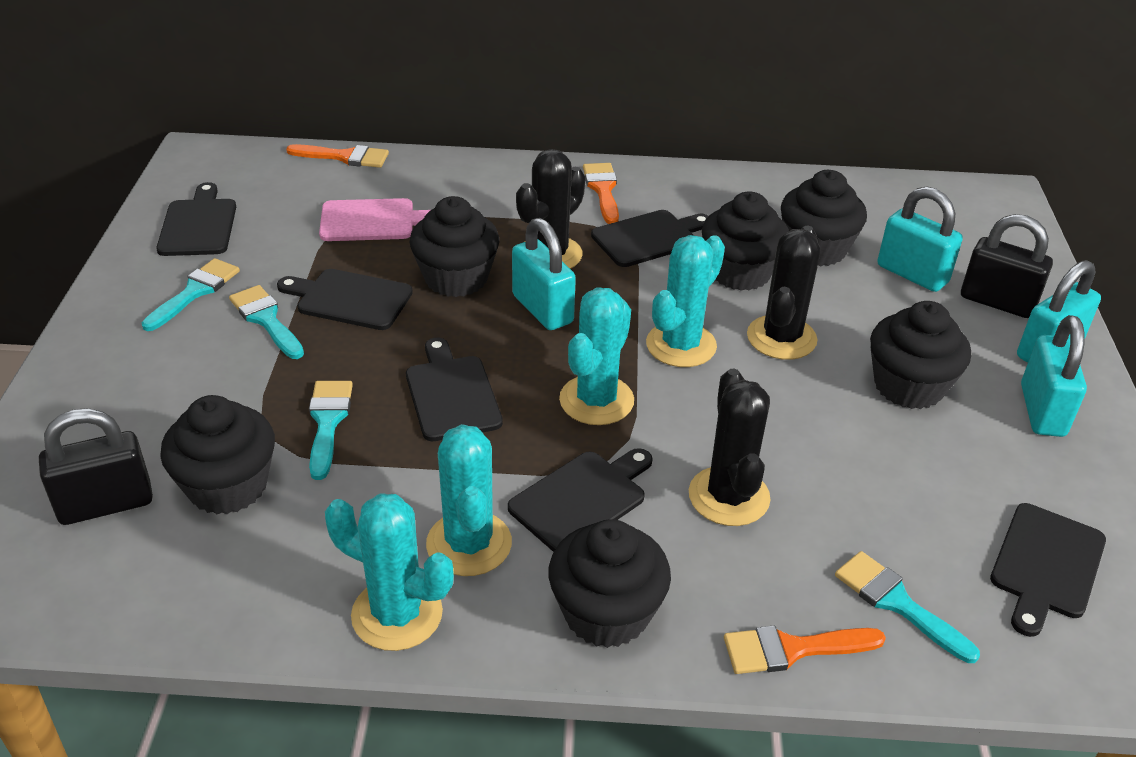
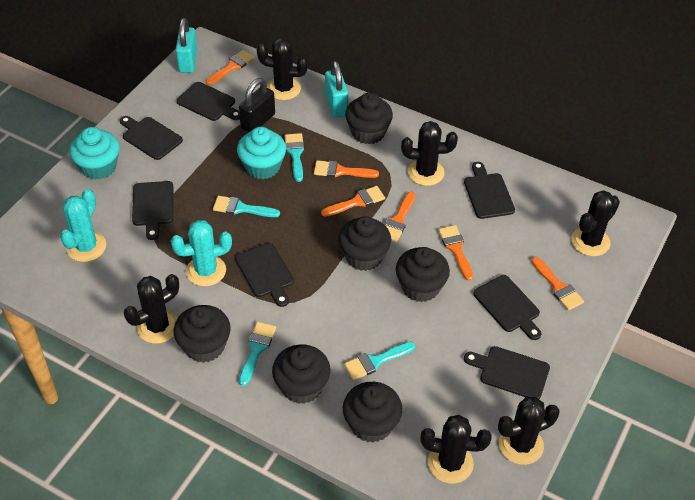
black cactus: [516,149,585,269] [689,369,770,526] [747,226,820,360] = 3 -> [124,274,179,344] [257,37,308,100] [401,121,458,186] [421,415,492,484] [498,397,560,465] [571,190,620,256] = 6
black cutting board: [156,182,236,256] [277,269,413,330] [406,338,503,441] [508,448,653,552] [591,210,708,267] [990,503,1106,637] = 6 -> [120,116,183,160] [132,181,173,240] [177,82,240,121] [235,243,294,307] [464,162,515,219] [464,346,550,399] [473,275,541,340] = 7
black padlock: [39,408,153,525] [961,214,1053,318] = 2 -> [239,78,275,132] = 1
orange brush: [286,144,389,168] [583,163,619,224] [724,626,886,674] = 3 -> [206,50,255,85] [314,160,379,178] [321,186,385,217] [384,192,415,242] [438,225,474,281] [531,257,584,310] = 6
pink cutting board: [319,198,431,241] = 1 -> none = 0
turquoise cactus: [325,493,454,651] [426,424,512,576] [559,287,634,425] [646,235,725,367] = 4 -> [60,189,106,262] [171,220,232,286] = 2
turquoise cupcake: none = 0 -> [69,127,119,180] [237,127,286,179] = 2
turquoise padlock: [512,218,576,330] [877,186,963,292] [1017,260,1101,363] [1021,315,1087,437] = 4 -> [175,18,198,73] [325,61,348,117] = 2

